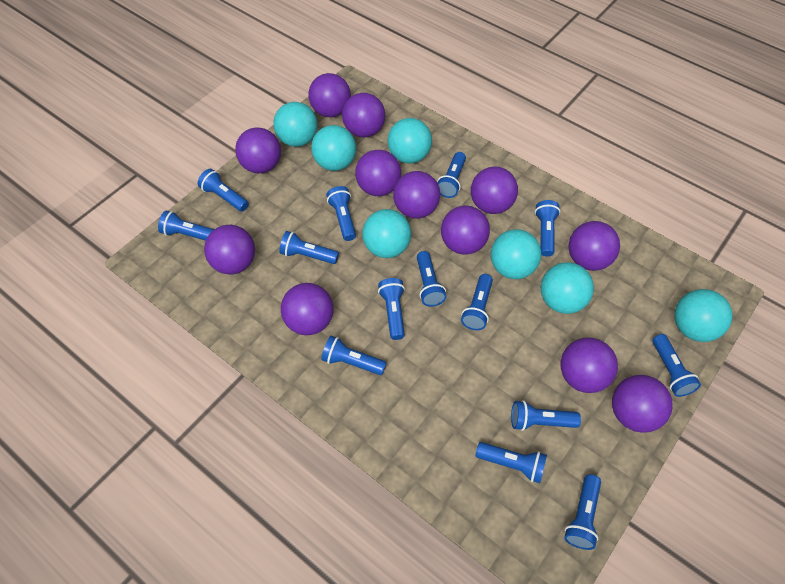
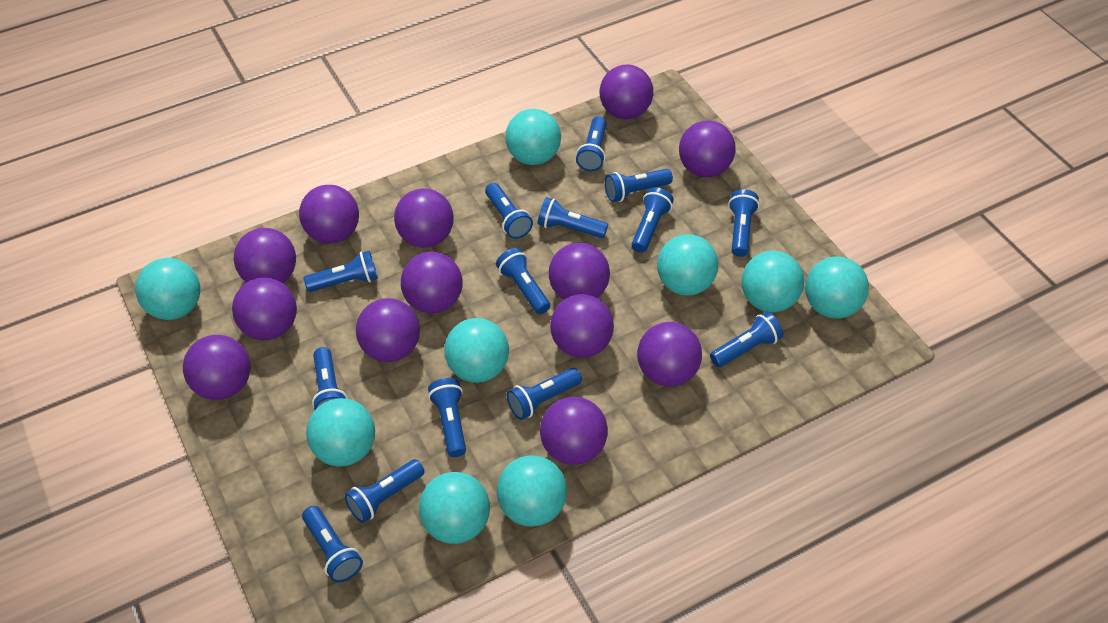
purple ball: [204,225,255,274] [235,127,281,173] [281,283,334,335] [309,73,351,117] [342,93,385,137] [355,150,401,196] [393,171,440,219] [441,206,490,255] [471,167,518,214] [560,337,618,393] [568,221,620,271] [612,375,673,433] = 12 -> [183,335,251,400] [232,277,297,340] [234,228,296,283] [299,185,359,244] [356,298,420,362] [394,188,454,248] [401,252,463,314] [540,397,608,465] [549,243,610,300] [550,294,614,358] [600,64,653,119] [637,322,702,387] [679,121,736,177] = 13
turquoise ball: [273,102,318,147] [311,125,356,171] [362,209,411,258] [387,118,432,163] [491,229,541,279] [541,262,594,314] [674,289,732,342] = 7 -> [135,258,200,320] [306,398,375,466] [419,472,490,544] [444,318,509,383] [497,455,567,527] [505,109,561,165] [657,234,718,296] [742,251,804,312] [805,256,869,319] = 9

